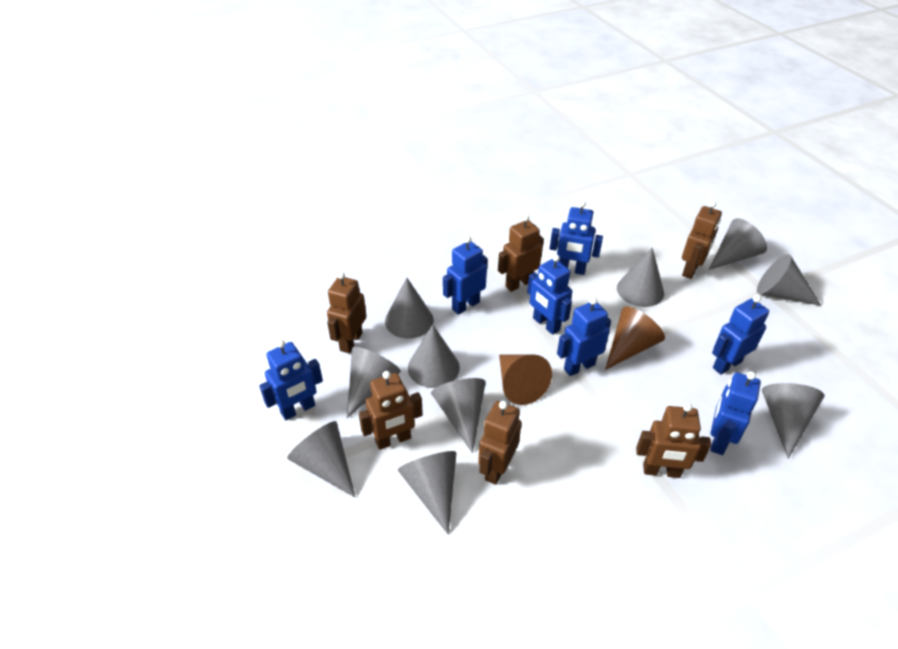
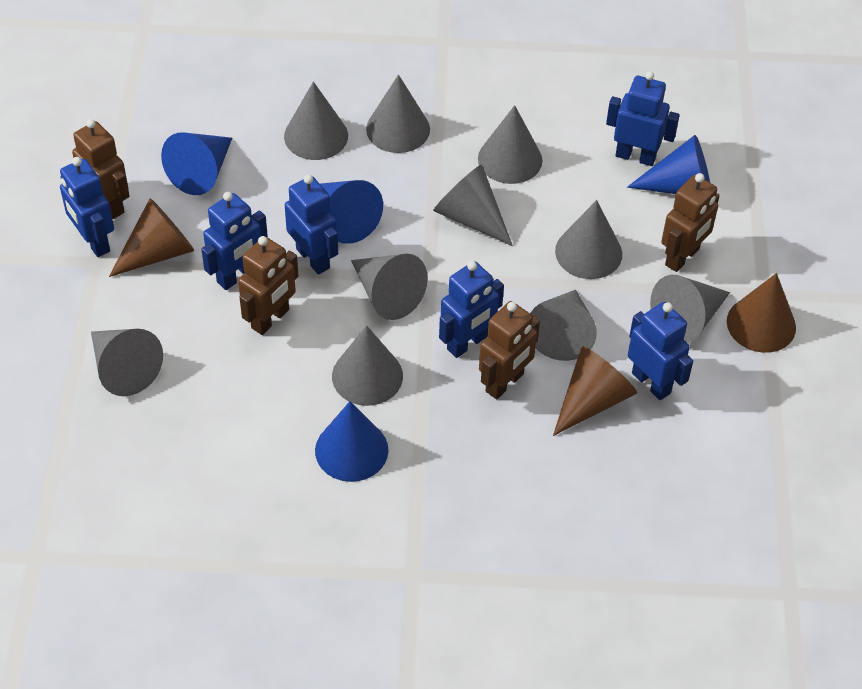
blue cone: none = 0 -> [161,132,232,195] [315,401,389,482] [320,180,383,244] [627,135,710,194] = 4
blue robot: [259,340,323,420] [443,236,488,315] [527,255,572,335] [550,201,603,275] [557,297,611,376] [710,371,761,455] [712,295,769,375] = 7 -> [60,157,114,257] [201,192,268,290] [285,174,338,274] [439,261,504,358] [606,71,680,166] [628,302,693,400] = 6
brown cone: [499,354,552,405] [605,307,665,370] = 2 -> [109,198,194,277] [553,346,637,436] [727,273,796,353] = 3
brown robot: [327,272,367,353] [359,371,423,450] [478,401,522,485] [498,215,544,292] [636,403,711,478] [682,201,722,279] = 6 -> [72,119,130,219] [238,236,299,335] [479,301,540,399] [661,173,720,272] = 4

